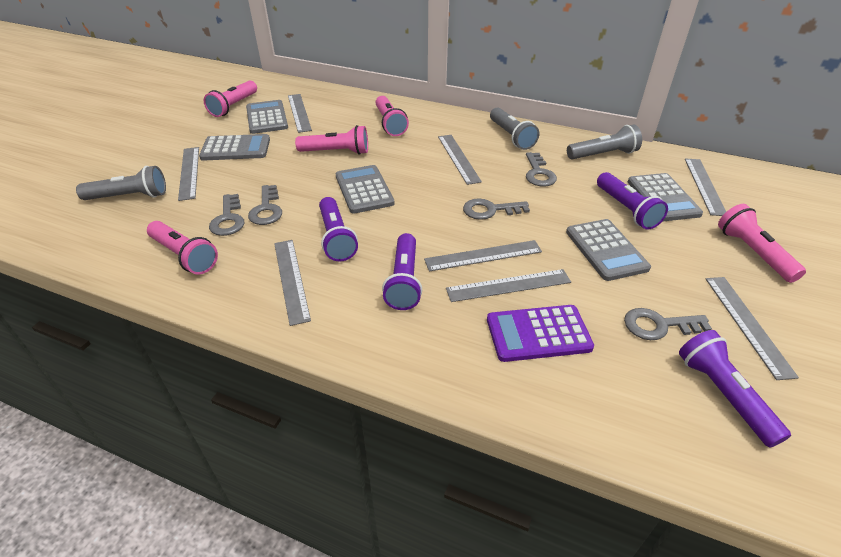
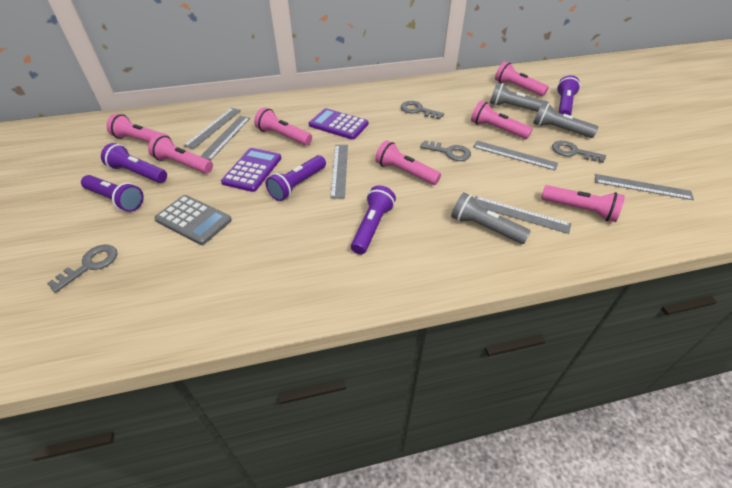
grey calculator: [199,134,270,161] [246,100,288,134] [336,165,395,214] [566,219,651,281] [628,173,703,221] = 5 -> [154,195,232,245] = 1
grey key: [209,194,244,236] [248,185,282,225] [463,198,530,220] [526,152,557,187] [624,308,712,340] = 5 -> [47,245,117,293] [401,101,444,119] [420,140,471,161] [552,141,606,163] = 4
grey ruler: [178,147,199,201] [274,240,311,326] [288,94,312,133] [424,240,542,271] [438,135,482,185] [446,269,571,302] [685,158,726,216] [706,277,799,380] = 8 -> [183,108,241,149] [200,116,250,161] [330,145,348,198] [473,141,558,170] [475,196,571,234] [595,174,694,200] = 6
pink flashlight: [147,221,218,275] [204,80,257,117] [295,125,368,155] [376,96,409,136] [718,204,806,283] = 5 -> [107,114,170,142] [148,135,213,174] [254,107,312,146] [375,140,441,185] [471,101,533,139] [495,62,549,96] [541,185,625,222] = 7
purple calculator: [487,305,594,362] = 1 -> [221,148,282,192] [309,108,368,140] = 2
purple flashlight: [319,197,358,262] [382,233,422,310] [597,172,668,230] [679,330,791,448] = 4 -> [81,175,144,212] [101,143,167,183] [266,155,326,201] [351,186,396,254] [557,75,580,116] = 5

